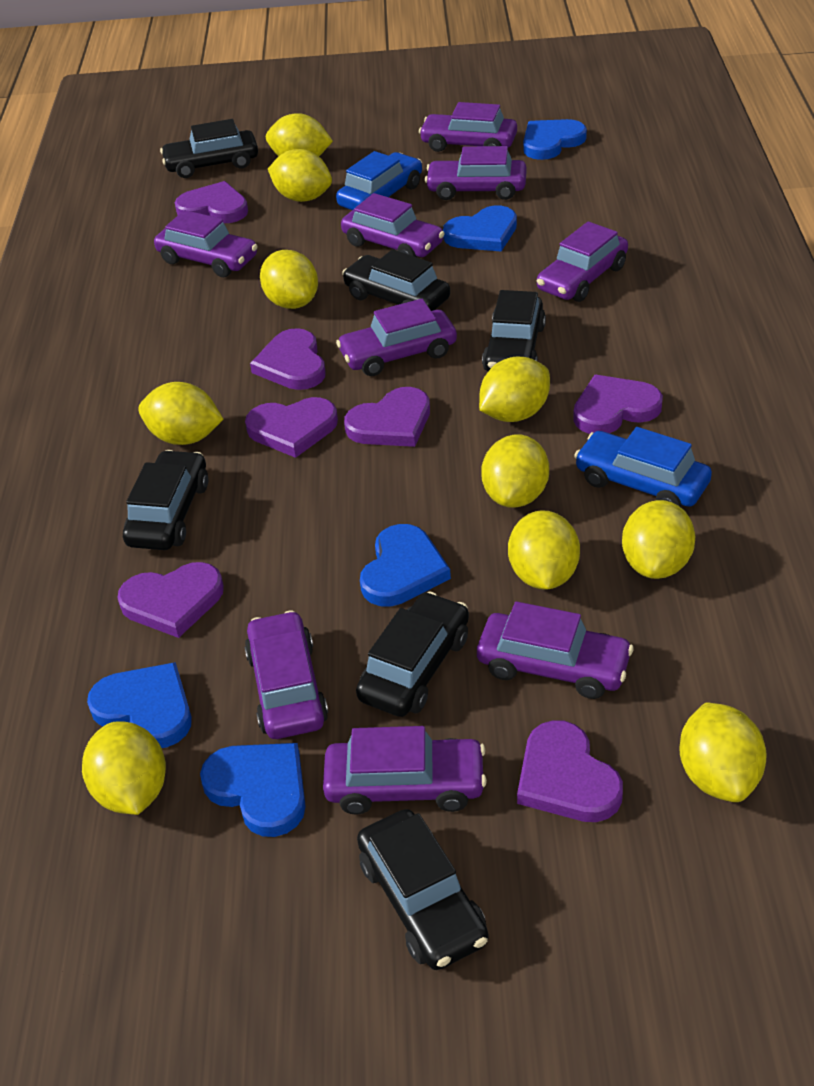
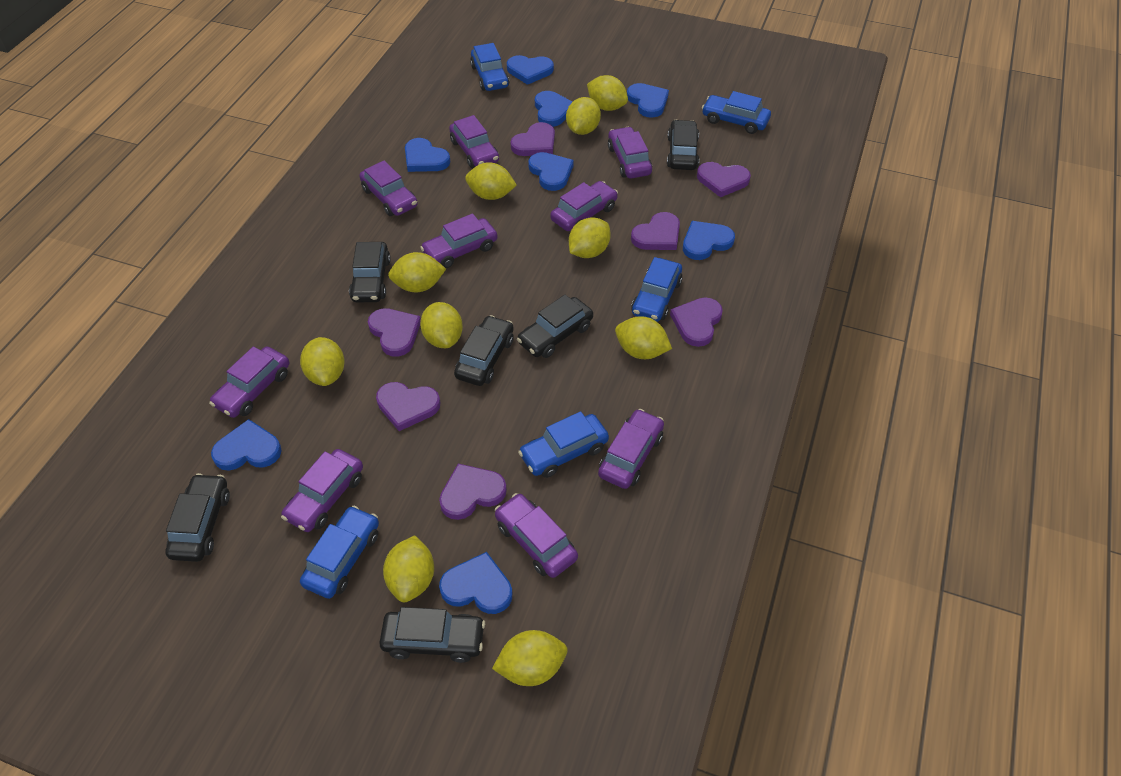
blue car: [336,151,422,210] [574,427,712,507] = 2 -> [300,506,379,599] [470,43,509,91] [518,411,609,478] [631,257,682,322] [702,91,771,134] = 5
blue heart: [87,662,192,748] [200,743,306,837] [360,524,451,607] [443,205,517,252] [523,119,587,160] = 5 -> [211,419,281,471] [405,138,451,172] [439,552,512,614] [507,55,554,85] [528,152,574,191] [535,91,573,127] [627,83,669,118] [683,221,735,260] = 8

